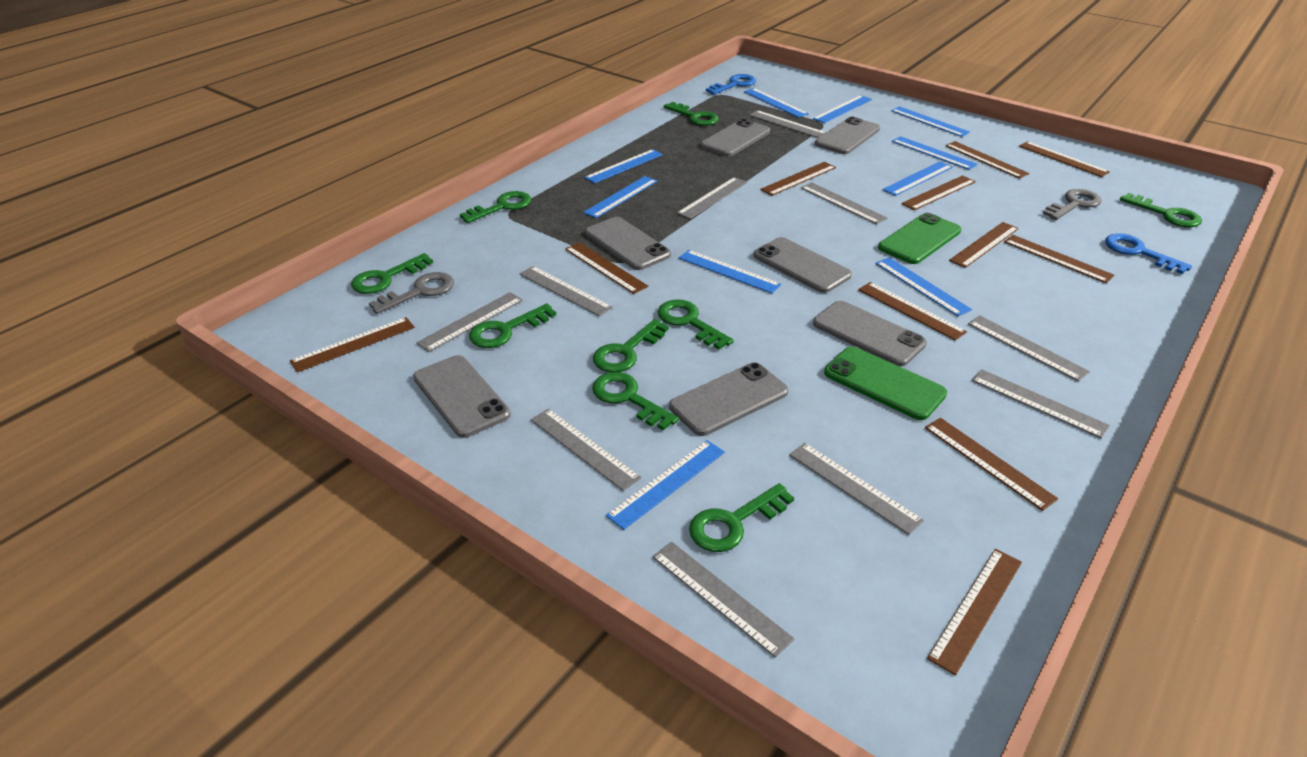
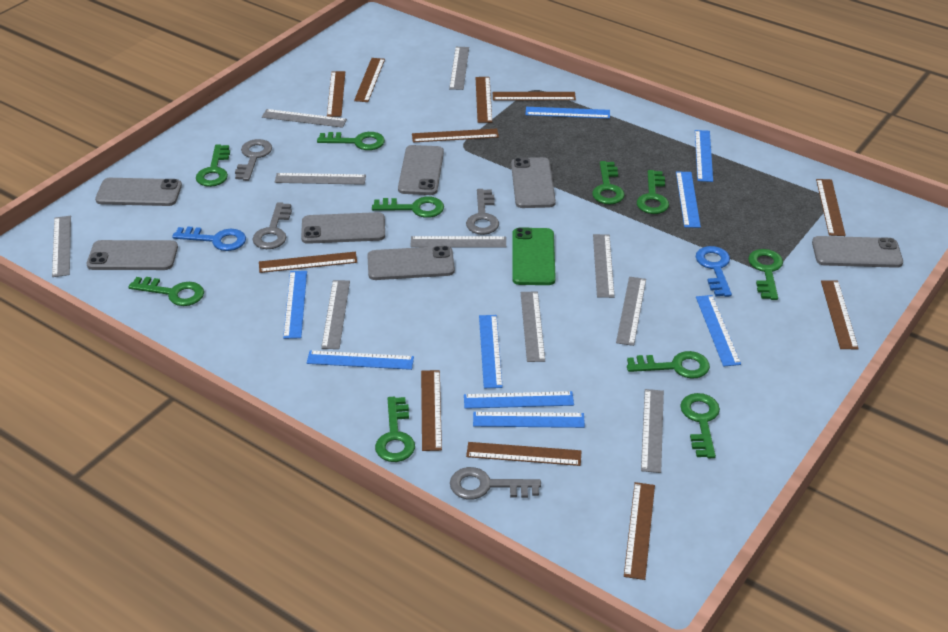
blue ruler: [583,176,657,218] [584,149,663,183] [606,440,725,530] [679,250,781,294] [744,88,809,118] [813,95,872,123] [876,257,972,316] [882,161,953,196] [891,106,970,137] [892,136,978,170] = 10 -> [283,271,307,339] [307,350,414,370] [464,391,574,409] [473,412,585,428] [479,315,503,388] [525,107,610,119] [676,172,701,228] [695,130,713,182] [696,295,741,367] = 9
green key: [351,253,433,294] [460,191,531,223] [469,304,556,348] [592,372,679,431] [593,319,669,372] [658,299,734,350] [664,102,719,126] [689,483,794,552] [1120,193,1202,227] = 9 -> [128,277,204,306] [196,145,230,187] [317,132,385,150] [372,197,444,218] [375,397,415,462] [592,161,625,205] [627,351,710,379] [637,170,669,214] [680,393,720,458] [748,249,783,300] = 10
green phone: [824,347,947,420] [878,213,961,264] = 2 -> [512,227,556,285] = 1
grey key: [369,272,454,314] [1043,189,1102,220] = 2 -> [235,139,272,181] [253,202,292,249] [450,467,541,499] [466,189,499,235] = 4

